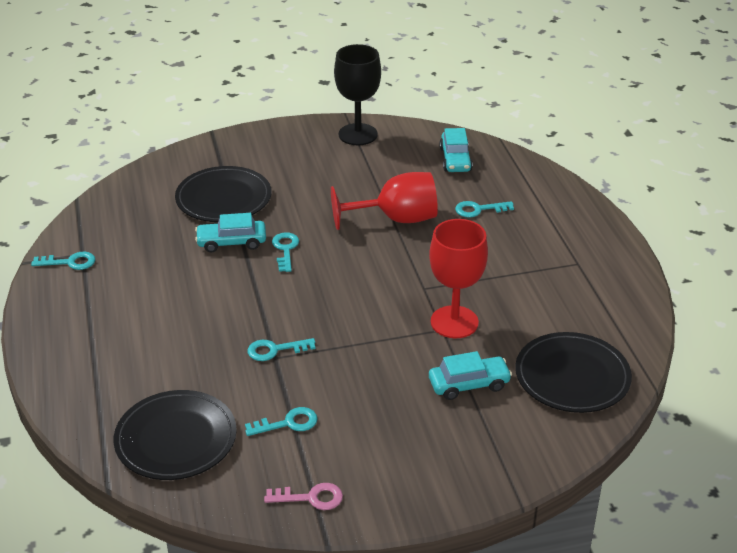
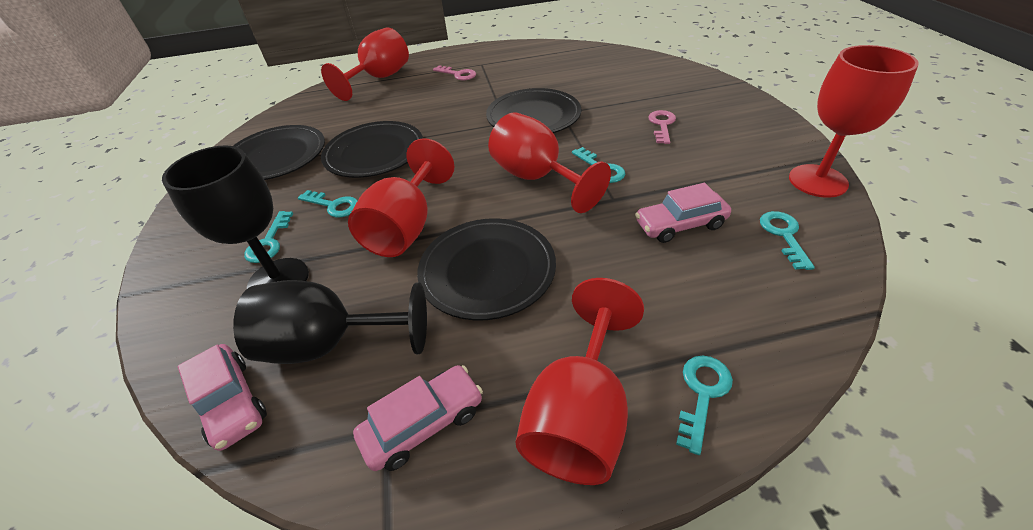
black goblet: [334,44,381,145] = 1 -> [162,145,309,289] [233,280,427,364] = 2
black plate: [113,390,237,480] [175,166,272,222] [515,332,632,413] = 3 -> [233,125,325,180] [321,121,423,178] [417,218,556,320] [486,88,581,133] = 4
pink car: none = 0 -> [178,344,267,451] [353,365,483,471] [635,183,731,243] = 3
pink key: [264,483,343,510] = 1 -> [433,65,476,80] [648,110,676,144] = 2
red goblet: [331,172,438,230] [429,219,488,338] = 2 -> [321,27,409,101] [348,138,454,257] [488,112,611,213] [516,278,644,485] [789,45,919,198] = 5
turquoise car: [195,213,266,253] [429,351,512,400] [439,128,473,172] = 3 -> none = 0

